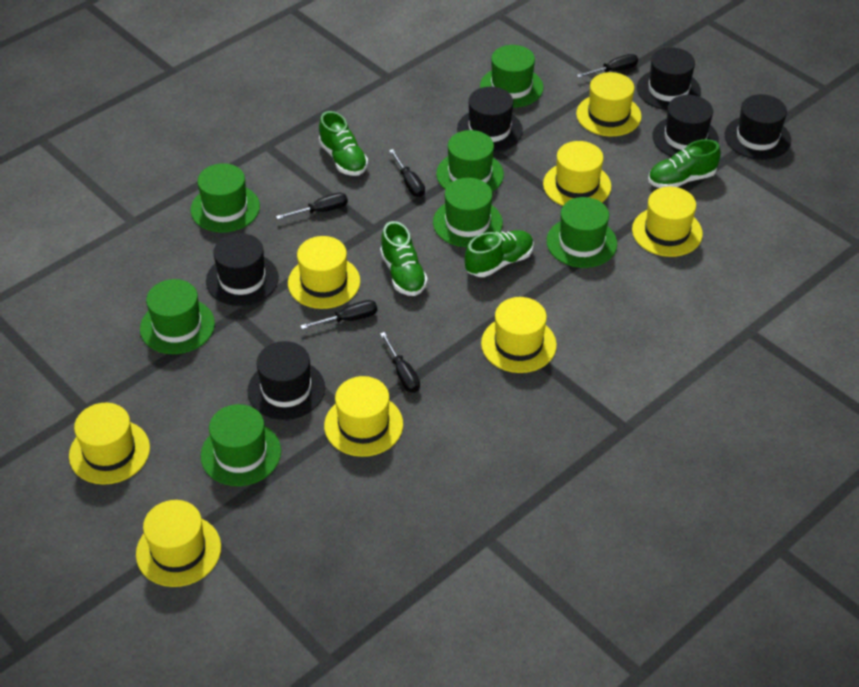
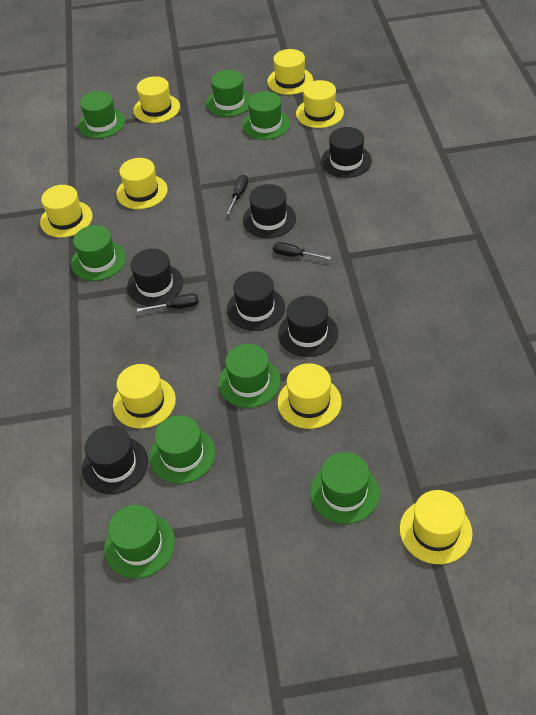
black screwdriver: [276,193,348,220] [300,300,377,329] [380,332,420,393] [389,149,425,197] [577,54,638,78] = 5 -> [137,293,199,312] [227,175,248,214] [273,242,331,260] = 3
green hat: [140,279,215,354] [190,163,260,232] [201,404,281,486] [433,178,503,247] [436,130,504,192] [480,45,544,108] [546,197,617,268] = 7 -> [71,225,126,281] [78,91,125,138] [104,505,175,578] [150,415,216,484] [206,70,251,117] [218,344,281,408] [242,91,290,140] [310,452,380,524] = 8
green shoe: [319,111,368,176] [380,221,428,296] [465,230,534,277] [648,139,721,188] = 4 -> none = 0

